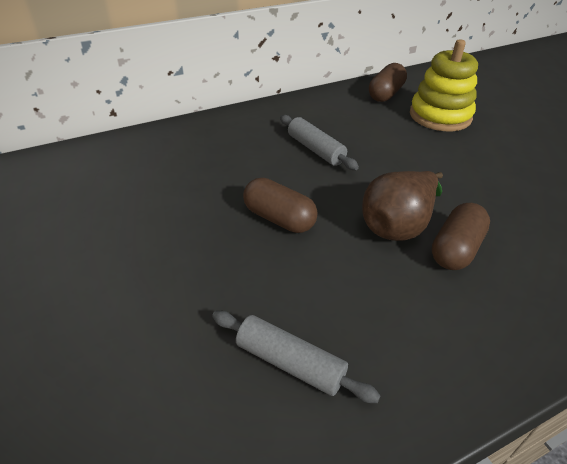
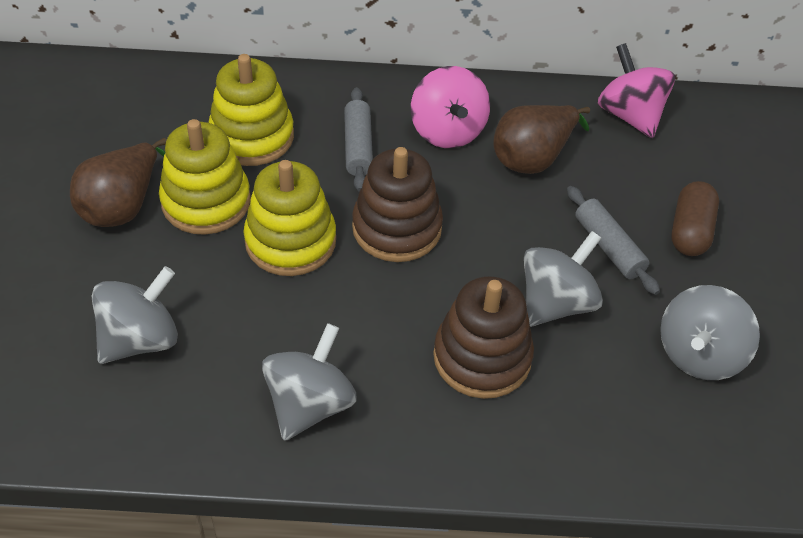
brown capsule: [243,178,318,233] [369,63,407,102] [432,203,490,270] = 3 -> [671,181,719,256] = 1
brown pear: [362,171,443,241] = 1 -> [70,138,167,227] [494,105,590,174] = 2
brown stacking toy: none = 0 -> [352,147,443,262] [433,276,534,399] = 2
grey spinning top: none = 0 -> [92,266,178,364] [262,323,357,441] [524,231,603,327] [660,285,760,380] = 4
pink spinning top: none = 0 -> [411,66,490,148] [598,43,675,138] = 2
yellow stacking toy: [410,39,478,131] = 1 -> [159,119,251,235] [209,54,294,166] [243,160,336,276] = 3

